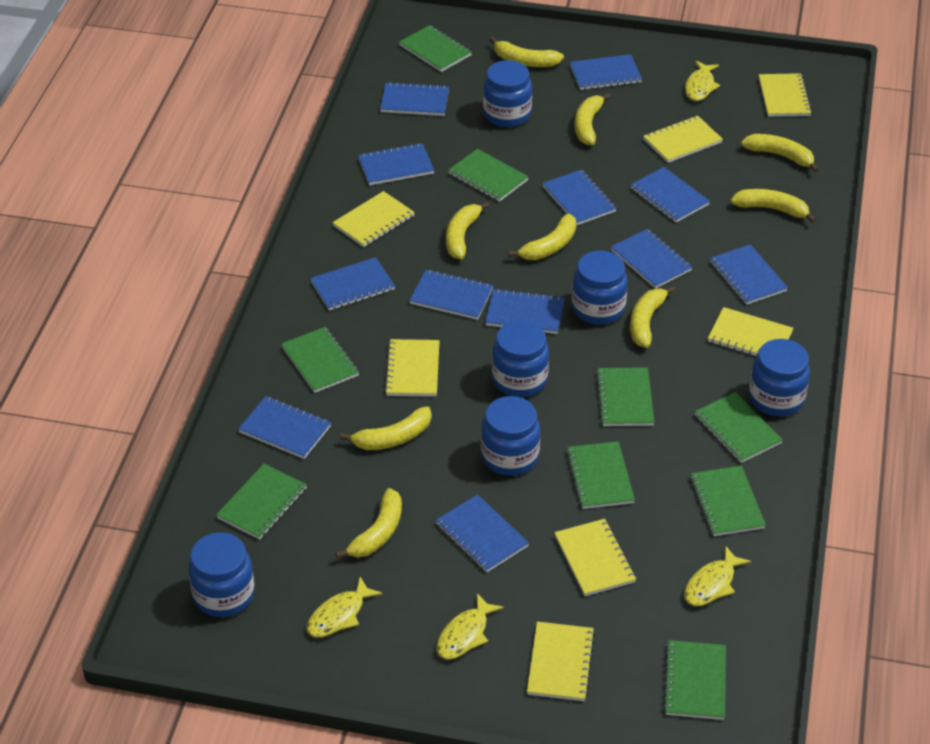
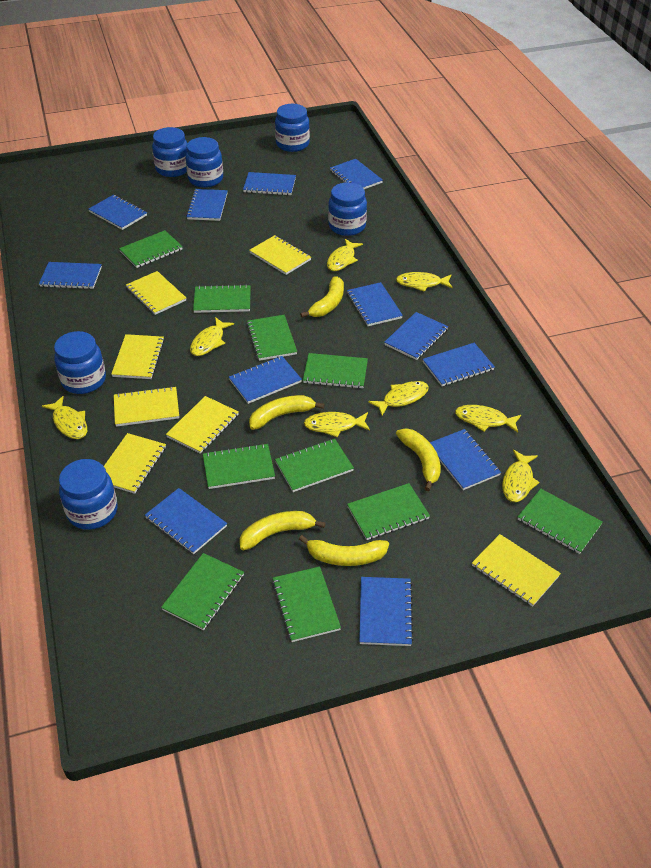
green notebook: [216,464,307,539] [281,327,359,393] [399,25,472,72] [448,149,529,202] [566,441,635,509] [596,367,654,426] [663,640,726,720] [690,466,766,536] [695,392,783,463] = 9 -> [119,230,183,268] [161,553,244,630] [193,285,251,313] [203,443,275,489] [247,315,297,361] [272,566,341,642] [275,439,354,492] [303,353,368,389] [347,483,430,540] [518,489,603,554] = 10
yellow banana: [335,488,402,559] [340,406,432,450] [446,202,490,259] [490,37,564,67] [508,214,576,260] [575,93,611,145] [630,286,676,348] [731,189,816,223] [741,134,819,172] = 9 -> [240,511,326,550] [249,395,325,430] [299,535,389,566] [300,276,344,318] [396,428,441,491] = 5
yellow fish: [307,577,383,637] [436,593,504,660] [684,545,751,606] [685,61,720,101] = 4 -> [42,396,87,439] [190,317,234,356] [304,412,370,437] [327,239,363,271] [368,381,429,416] [396,272,453,292] [455,405,521,433] [502,450,540,502] = 8

